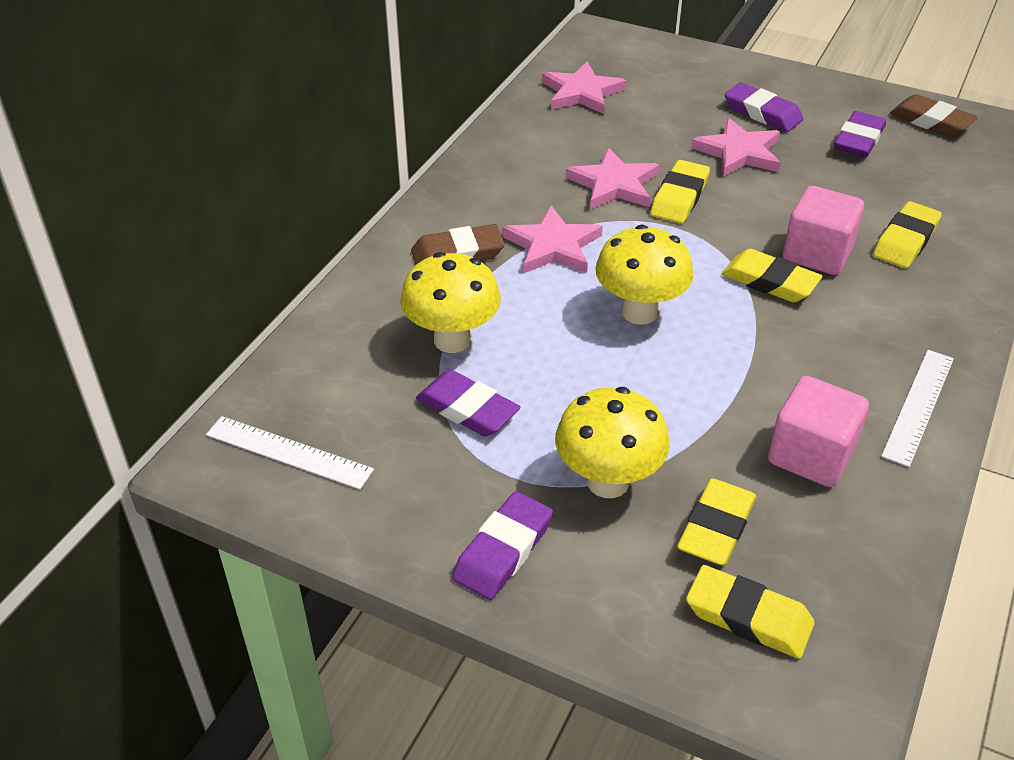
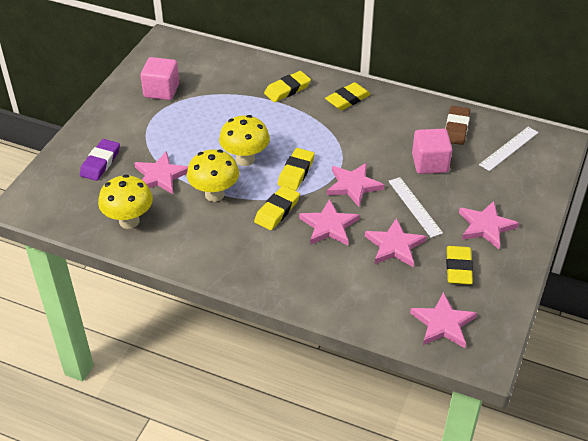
brown eraser: [411,224,505,265] [890,94,978,137] = 2 -> [446,106,470,145] = 1
pink star: [503,206,603,274] [542,61,626,114] [566,148,659,209] [691,118,780,177] = 4 -> [134,151,188,194] [299,199,360,245] [327,163,384,207] [365,218,427,267] [410,292,477,348] [459,201,519,249] = 6
purple eraser: [416,370,521,437] [452,491,553,600] [724,83,804,132] [834,111,886,157] = 4 -> [80,139,120,181] = 1

